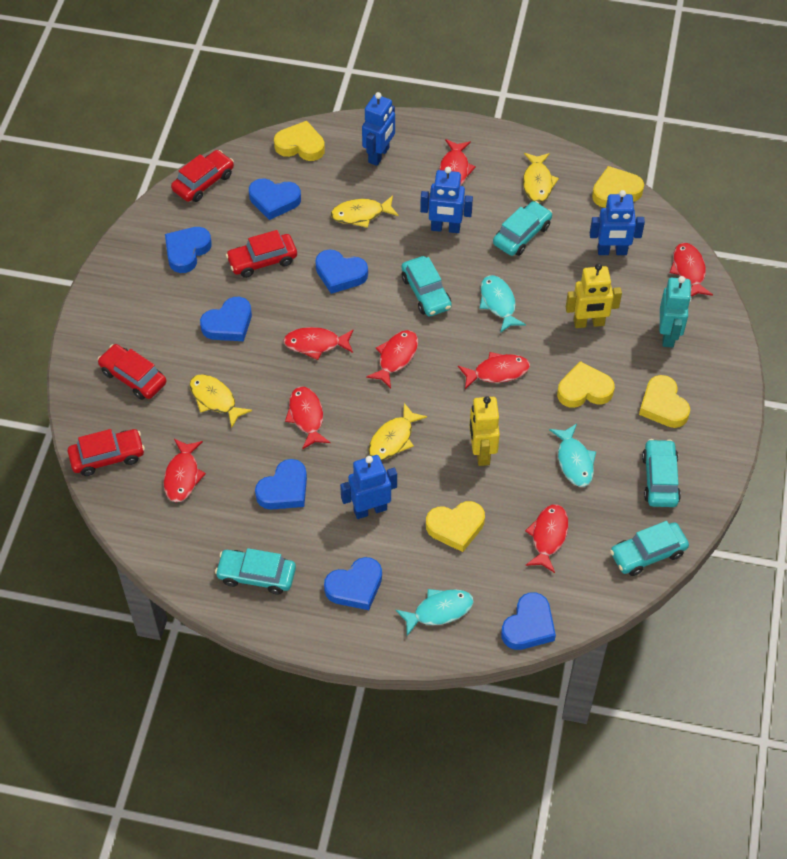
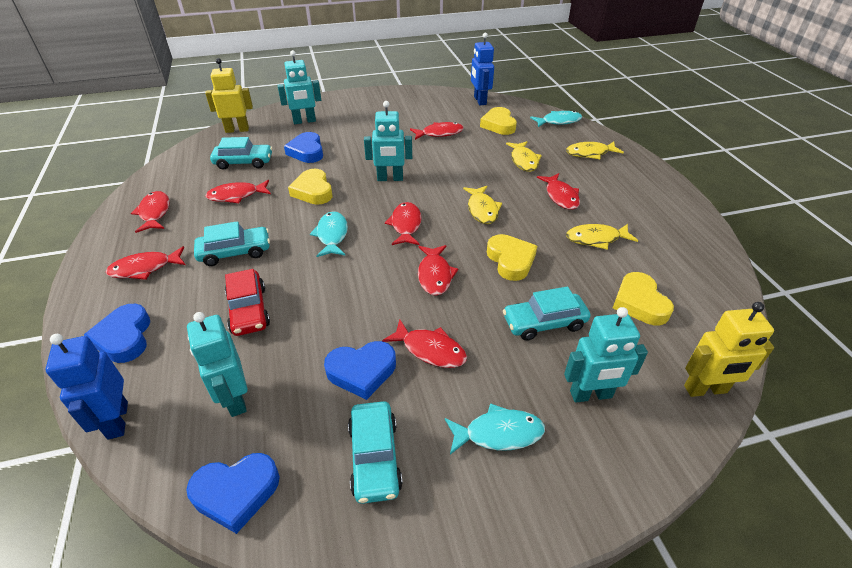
blue heart: [165,227,212,273] [200,297,252,341] [249,178,301,220] [255,459,307,510] [315,249,368,294] [324,557,382,610] [501,592,556,650] = 7 -> [84,304,150,363] [186,453,280,534] [284,132,323,163] [324,341,396,400] = 4
blue robot: [340,455,397,519] [362,92,395,166] [420,167,473,233] [590,190,645,255] = 4 -> [45,334,128,440] [471,33,494,105] = 2
red car: [67,429,145,476] [98,344,166,400] [171,150,234,202] [226,230,297,278] = 4 -> [225,269,270,336] = 1
turquoise car: [215,548,296,595] [401,256,452,316] [493,201,552,256] [610,521,689,576] [642,439,681,507] = 5 -> [194,221,270,266] [210,137,273,170] [348,401,403,504] [503,287,590,341] = 4
turquoise robot: [660,276,691,348] = 1 -> [187,312,248,417] [277,50,321,124] [364,101,412,181] [564,307,648,402] = 4
yellow heart: [274,121,325,161] [426,501,485,552] [557,361,615,408] [592,166,644,208] [639,375,690,428] = 5 -> [288,169,332,205] [480,107,517,135] [487,234,537,281] [613,272,674,325] = 4

